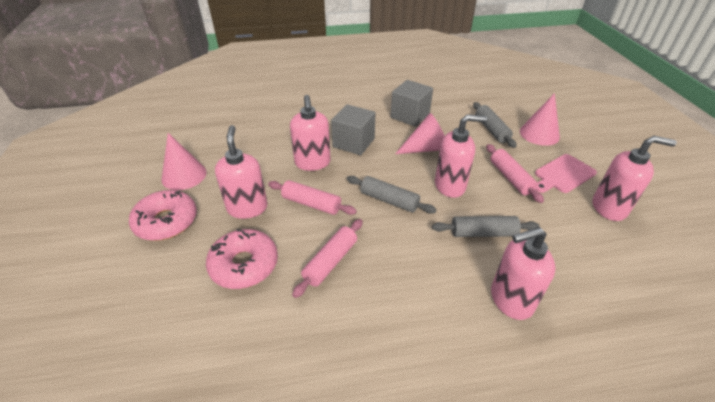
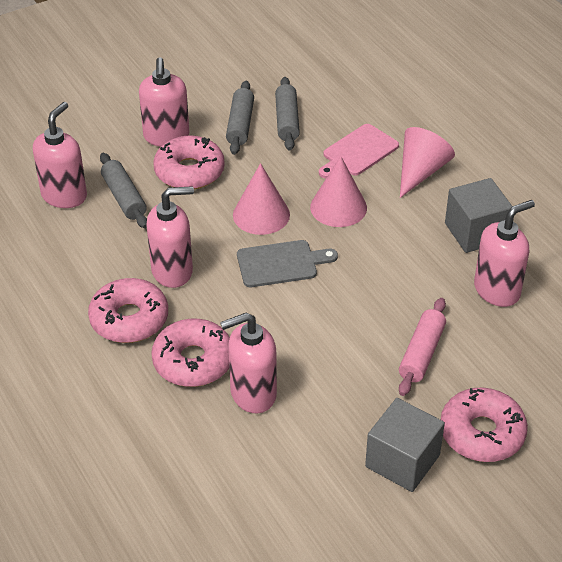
grey cutting board: none = 0 -> [237,240,338,287] = 1
pink donut: [129,190,197,241] [206,229,278,289] = 2 -> [88,278,168,343] [151,319,230,387] [153,136,225,189] [441,388,528,462] = 4
pink rolling pin: [268,180,357,215] [292,219,363,298] [486,144,544,203] = 3 -> [399,298,446,396] = 1

